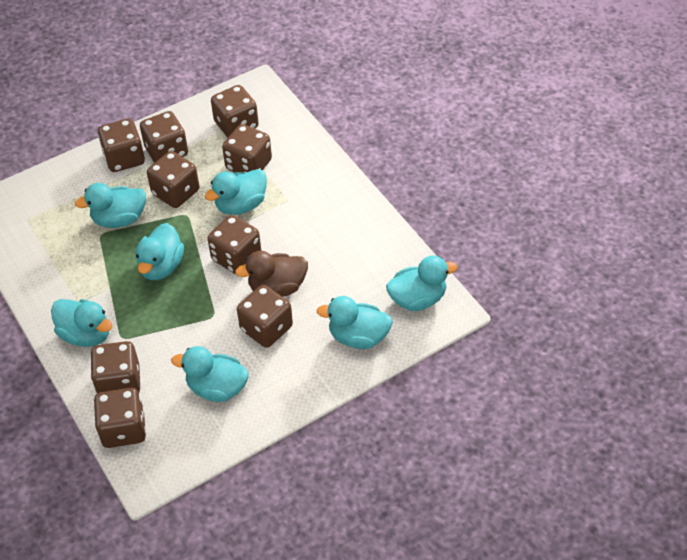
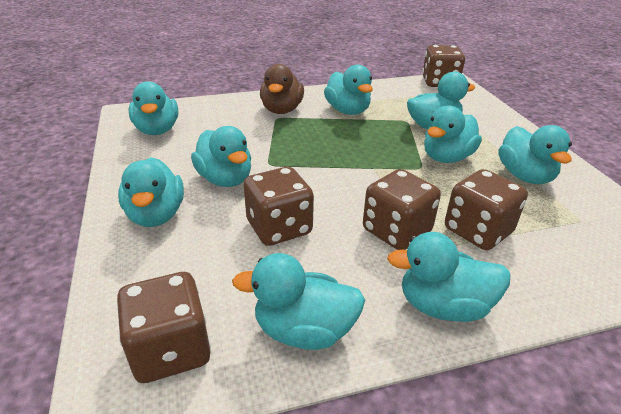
brown dice: [90,341,140,393] [94,388,146,448] [98,119,145,172] [140,111,188,163] [147,151,199,208] [208,215,261,274] [211,85,259,137] [222,124,272,173] [237,285,293,348] = 9 -> [117,272,211,383] [244,167,314,246] [363,169,441,250] [422,45,465,87] [445,169,528,250] = 5
turquoise duck: [51,299,112,347] [75,183,146,228] [136,223,184,280] [171,346,249,402] [205,169,267,215] [316,296,393,349] [386,255,458,311] = 7 -> [118,157,184,227] [129,81,178,135] [191,126,251,187] [232,253,365,350] [324,65,373,115] [387,232,510,322] [407,72,475,129] [424,106,482,163] [499,125,572,184] = 9

